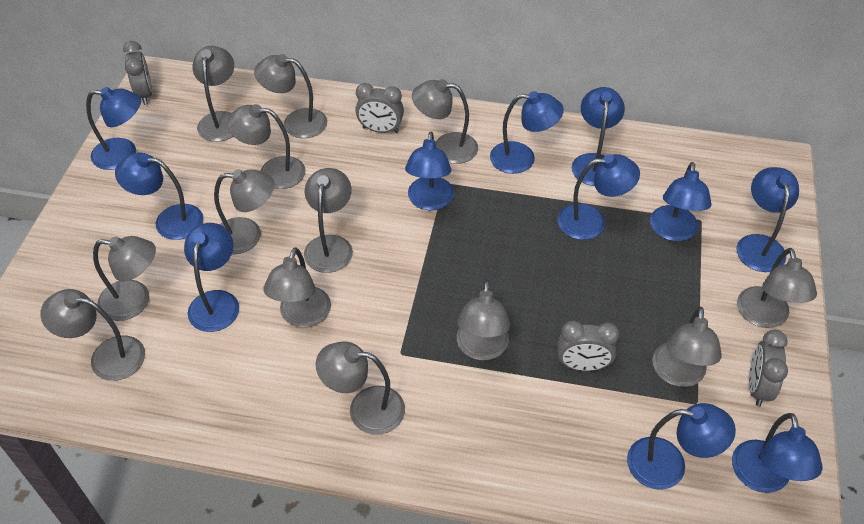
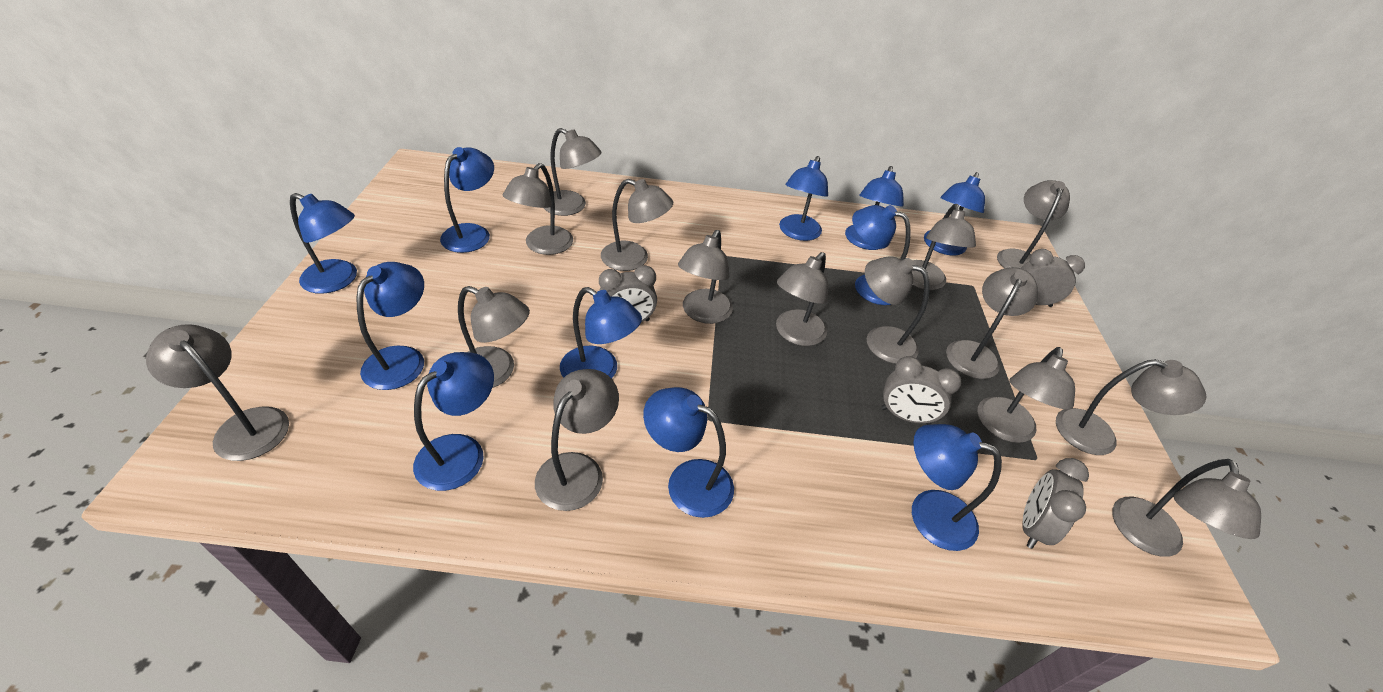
grey lamp: [40,289,145,381] [93,236,156,321] [192,46,234,142] [214,169,274,254] [227,104,306,189] [254,54,327,138] [263,247,331,328] [304,168,353,273] [316,341,405,435] [412,79,478,164] [457,280,510,360] [652,307,722,387] [737,248,817,328] = 13 -> [146,324,289,461] [458,286,530,387] [502,163,573,255] [535,369,619,511] [544,128,602,216] [601,179,673,271] [678,230,733,324] [776,252,828,346] [865,256,930,364] [912,204,976,290] [946,267,1038,379] [978,347,1075,443] [997,180,1070,268] [1056,359,1206,455] [1112,459,1261,557] = 15

